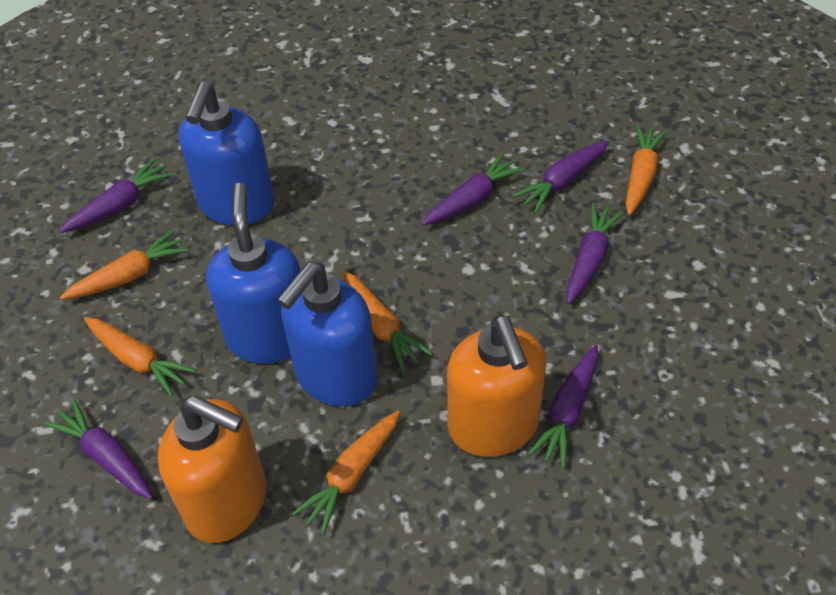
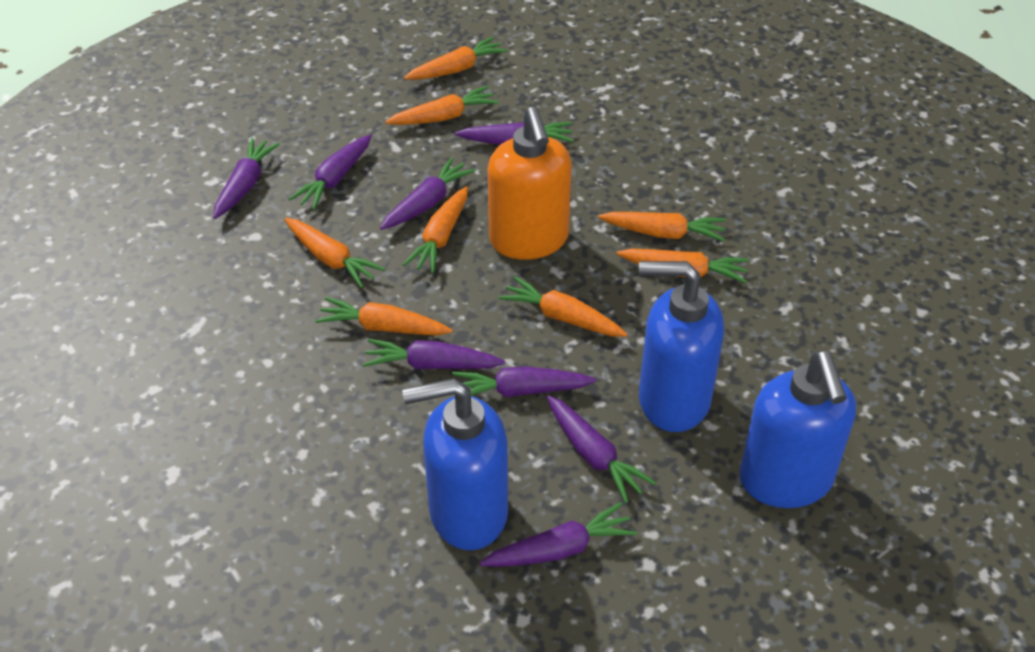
orange carrot: [60,229,189,300] [84,317,196,397] [292,410,400,535] [343,271,432,371] [625,125,667,215] = 5 -> [284,218,385,288] [315,297,453,336] [385,86,499,125] [402,187,468,273] [404,37,507,80] [498,276,628,337] [598,212,726,242] [617,248,749,283] = 8
orange soap dispenser: [158,396,266,543] [447,315,546,457] = 2 -> [488,107,572,260] = 1
purple carrot: [44,399,153,499] [59,158,173,233] [422,152,525,226] [512,141,609,214] [528,345,598,468] [566,203,624,304] = 6 -> [213,138,280,219] [288,134,372,210] [363,339,505,369] [380,158,475,230] [452,366,596,398] [455,122,574,145] [480,502,637,567] [547,395,656,503] = 8

